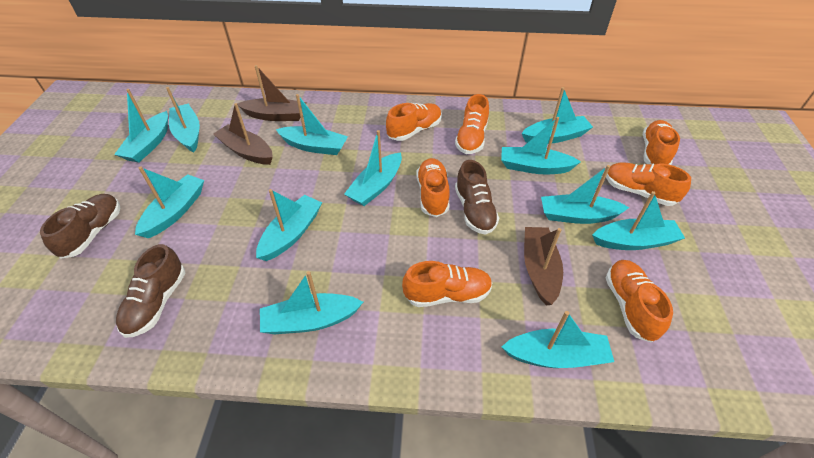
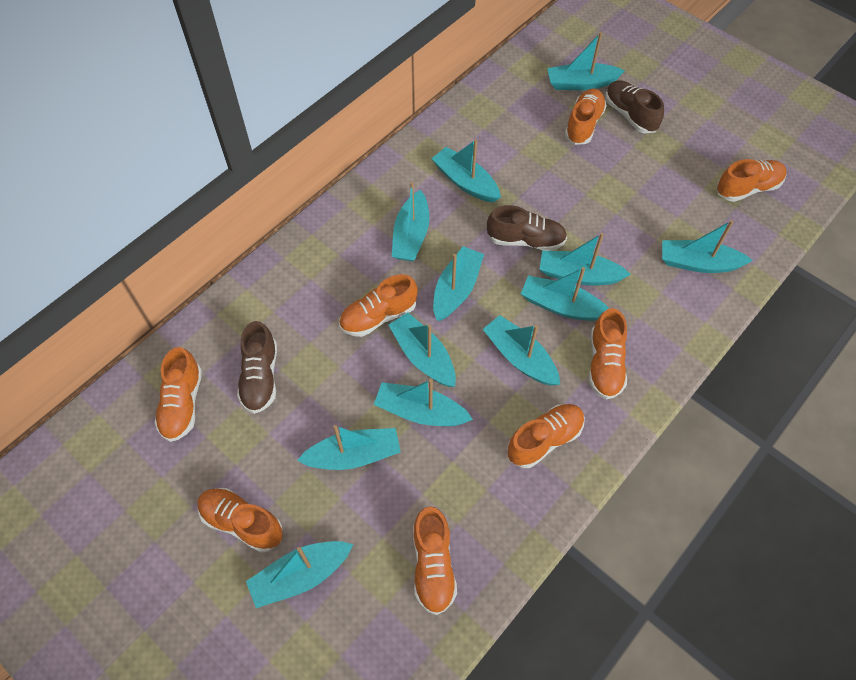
brown boat: [213,103,273,165] [237,65,307,121] [524,227,563,306] = 3 -> none = 0
orange shoe: [386,103,442,141] [402,261,492,307] [416,158,450,217] [455,94,489,154] [605,260,673,342] [606,163,691,206] [643,120,680,165] = 7 -> [154,347,202,442] [197,488,283,553] [339,274,418,337] [413,506,457,615] [507,404,585,468] [565,88,607,145] [589,308,627,399] [717,159,787,202] = 8

